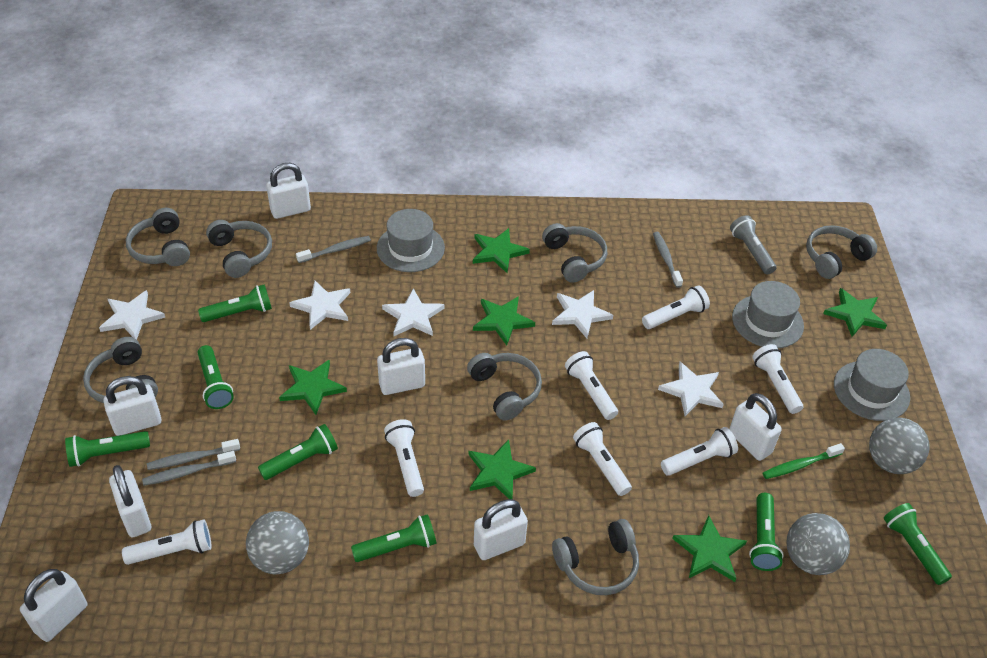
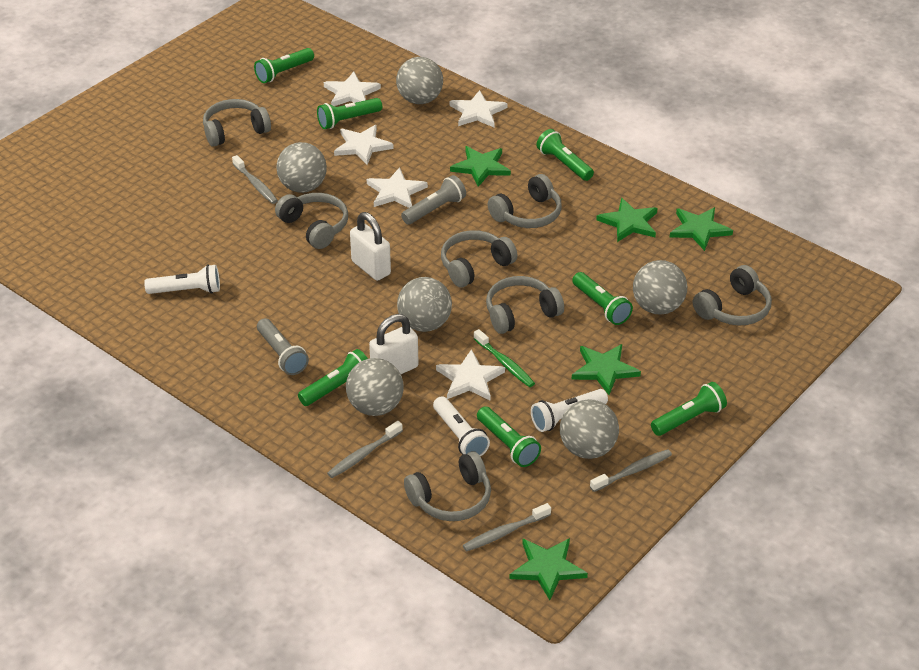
green star: [279,360,347,415] [469,439,536,499] [473,228,530,273] [473,296,535,345] [672,515,747,582] [823,288,887,337] = 6 -> [450,146,511,187] [509,538,588,600] [571,344,641,395] [596,198,658,242] [670,207,733,251] = 5
grey ball: [246,511,309,574] [786,513,850,575] [869,418,930,474] = 3 -> [276,142,327,193] [346,358,404,416] [396,57,443,104] [397,277,452,332] [560,399,619,459] [633,260,687,315] = 6
grey flashlight: [730,215,776,274] = 1 -> [257,318,309,375] [401,175,466,224] = 2
grey hat: [377,209,445,272] [732,281,804,348] [834,349,910,421] = 3 -> none = 0
white flashlight: [122,520,211,565] [384,419,424,497] [565,351,618,420] [573,422,632,496] [642,285,710,329] [661,427,738,476] [752,344,803,414] = 7 -> [144,264,220,294] [433,396,490,457] [531,389,608,432] = 3
white padlock: [20,569,88,642] [103,376,162,436] [109,465,151,537] [266,163,311,219] [377,338,425,395] [474,499,528,560] [729,393,782,461] = 7 -> [350,212,391,281] [369,314,419,374] = 2

